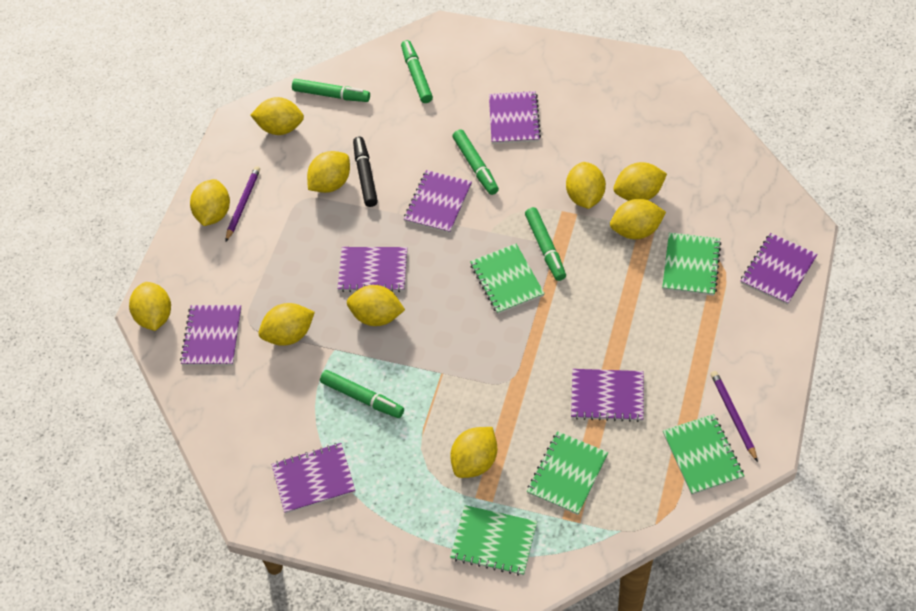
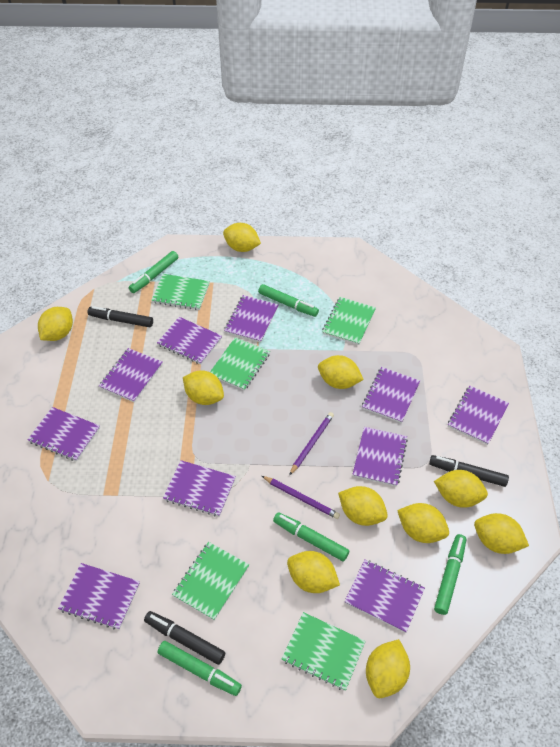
black marker: [353,137,378,207] = 1 -> [87,306,153,327] [144,611,225,665] [429,455,509,487] = 3
purple notebook: [180,305,242,366] [271,443,355,514] [337,247,408,292] [404,170,472,233] [489,91,541,144] [571,369,644,422] [741,233,818,305] = 7 -> [27,407,100,461] [58,563,140,630] [99,348,163,402] [157,317,222,364] [163,460,236,517] [224,295,279,343] [344,560,425,633] [352,427,408,487] [362,367,420,423] [448,386,509,445] = 10

